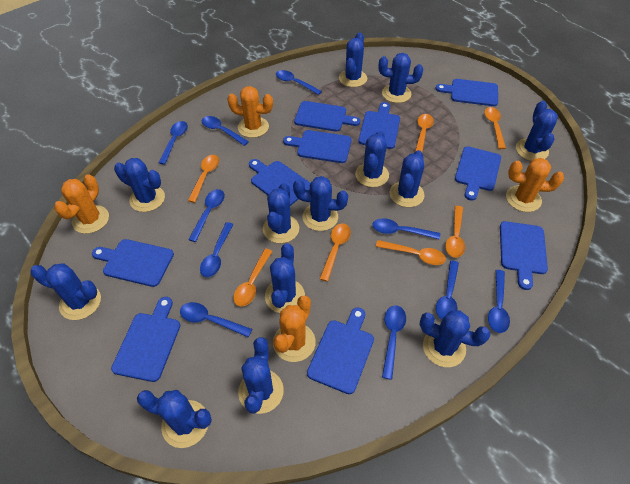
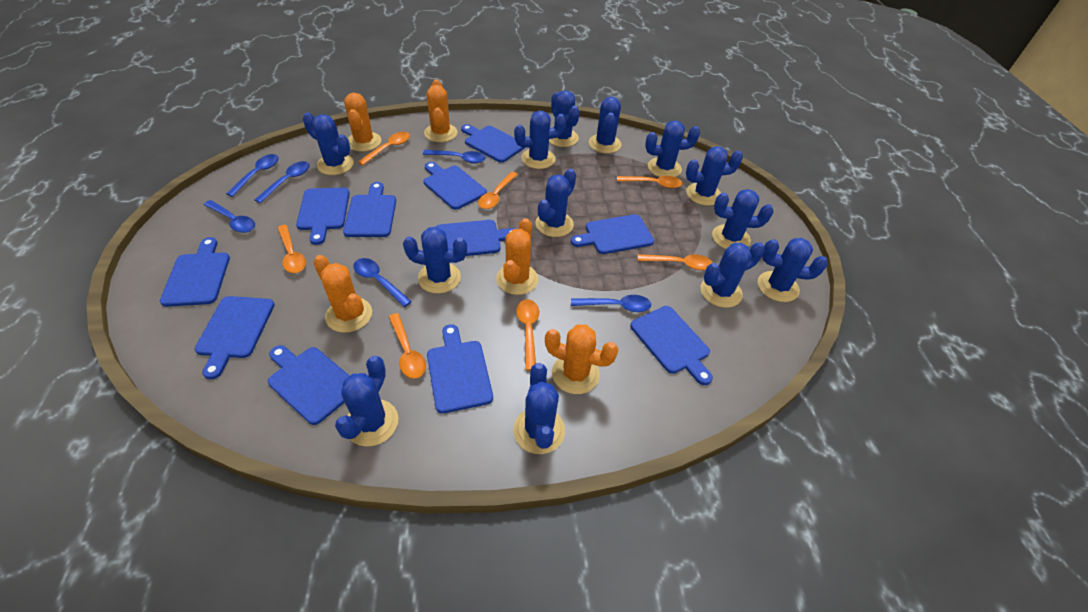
blue cutting board: [92,239,174,287] [111,297,180,382] [249,159,310,206] [283,130,352,163] [294,101,360,132] [307,307,374,394] [359,102,400,149] [435,79,498,106] [455,146,501,201] [500,221,548,290] = 10 -> [160,237,230,307] [195,296,275,379] [268,345,350,425] [296,188,350,245] [343,182,396,237] [424,162,487,210] [427,324,493,414] [436,220,515,256] [461,124,525,163] [571,214,654,254] [630,306,713,385] = 11
blue spoon: [158,121,188,165] [180,302,252,337] [188,189,225,242] [200,222,233,277] [202,116,249,146] [276,70,322,95] [372,218,440,240] [382,305,406,380] [436,260,459,320] [488,270,510,333] = 10 -> [203,200,255,233] [226,154,279,197] [255,161,310,203] [353,258,412,307] [423,150,486,163] [571,295,651,312] = 6
orange cactus: [54,174,109,234] [227,86,273,138] [273,295,316,362] [506,158,564,212] = 4 -> [313,255,372,333] [344,93,381,152] [424,79,458,142] [496,218,538,295] [545,324,619,394] = 5

